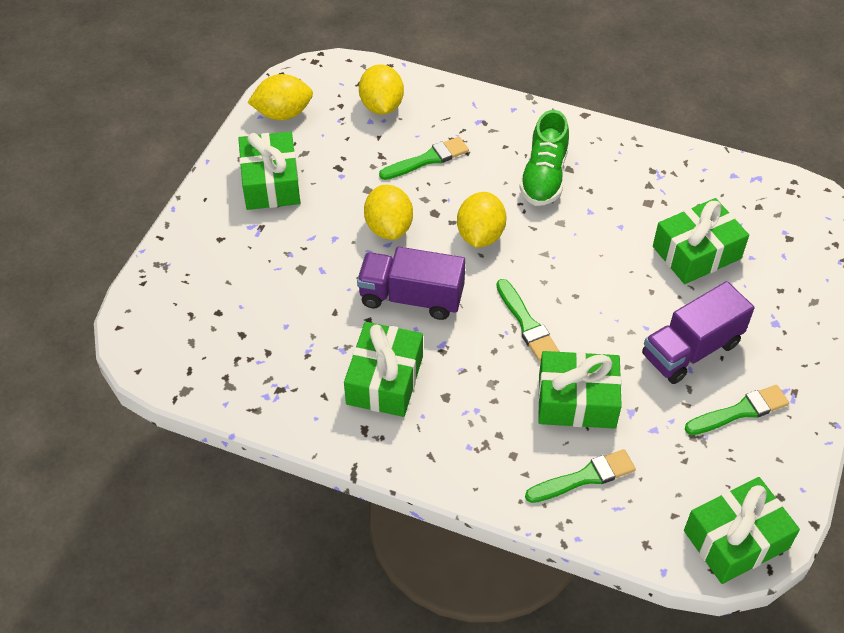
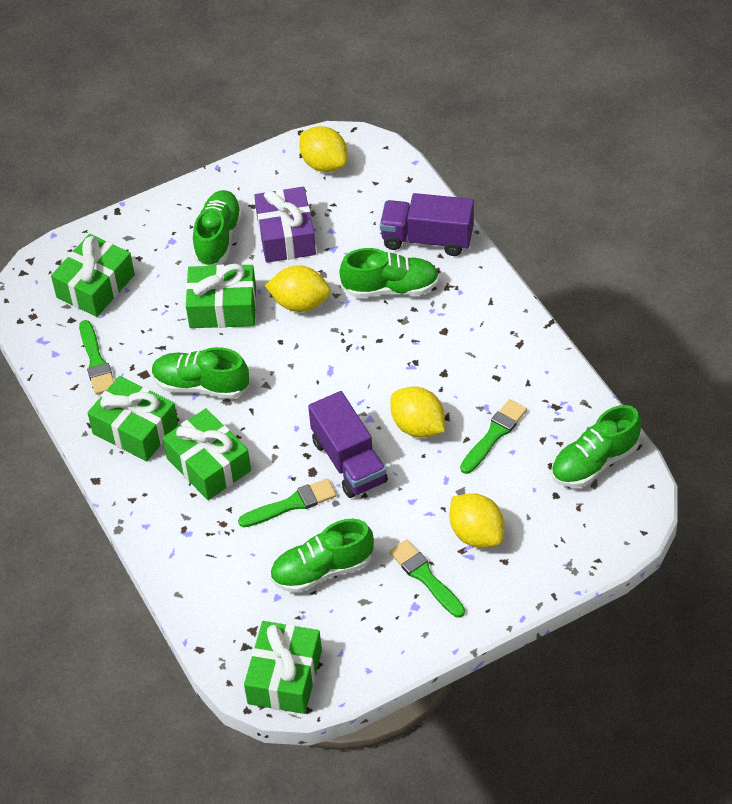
green shoe: [519,110,569,206] = 1 -> [152,347,249,399] [193,190,242,266] [270,519,374,593] [339,248,439,298] [551,405,641,487] = 5
purple gift: none = 0 -> [254,187,316,263] = 1

